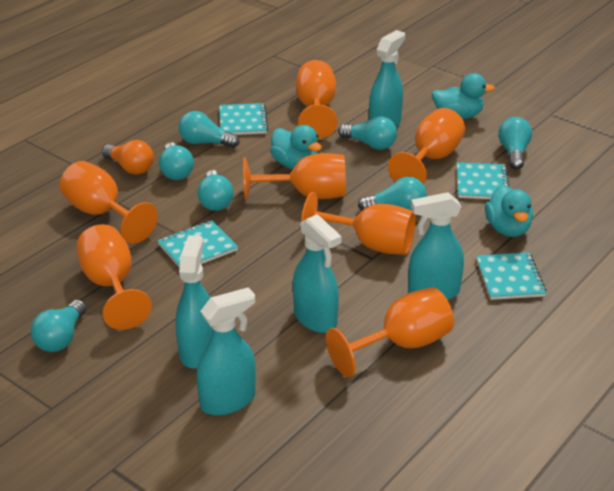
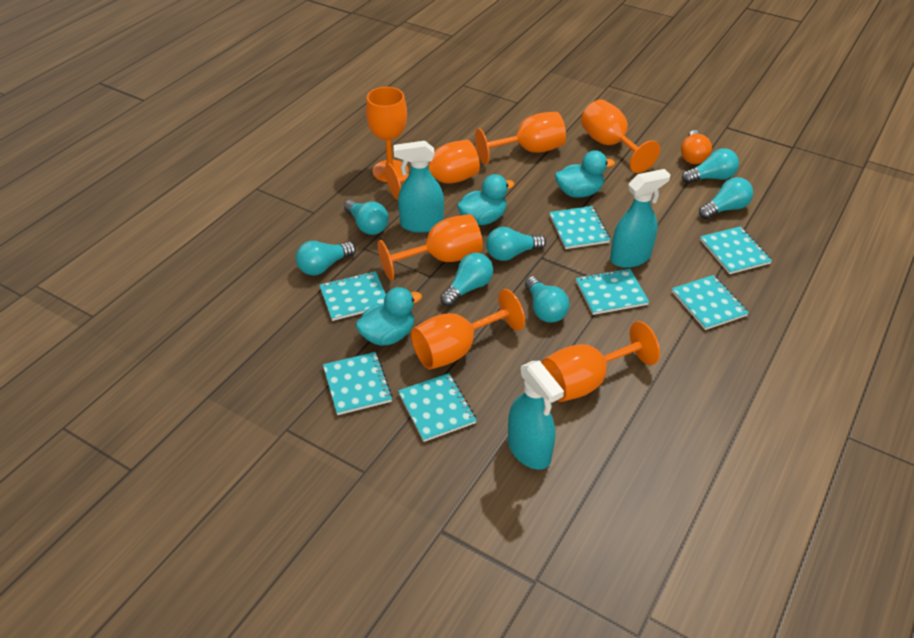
turquoise notebook: [157,220,238,268] [219,103,268,135] [457,162,509,199] [476,252,547,300] = 4 -> [319,271,386,321] [323,352,393,415] [398,373,477,442] [549,206,610,249] [576,268,649,315] [672,275,749,330] [700,226,772,274] = 7
turquoise spray bottle: [175,235,213,369] [197,287,256,415] [293,214,342,333] [369,30,405,127] [408,192,464,300] = 5 -> [394,141,444,233] [508,361,564,470] [610,169,670,268] = 3

